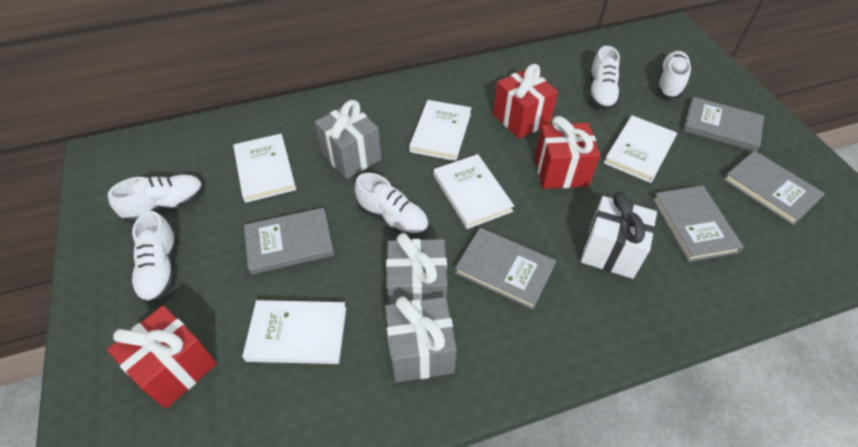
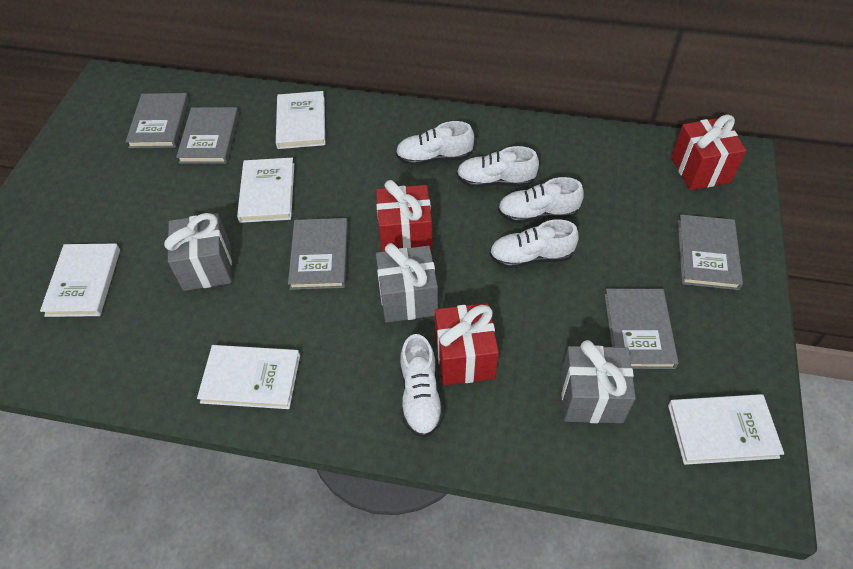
white gift: [581,192,657,279] = 1 -> none = 0

